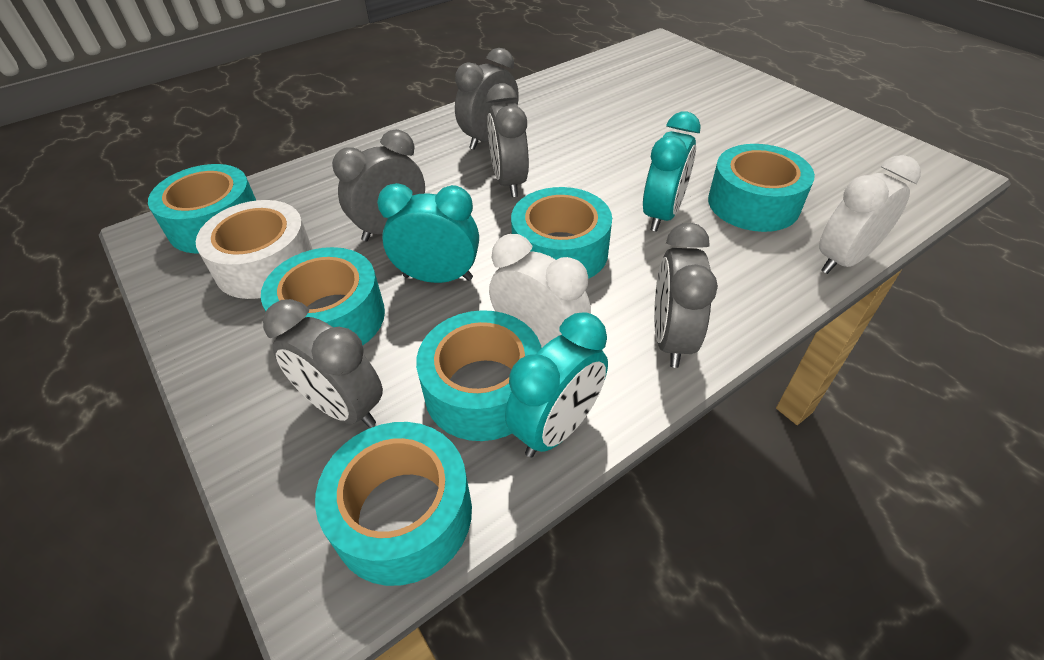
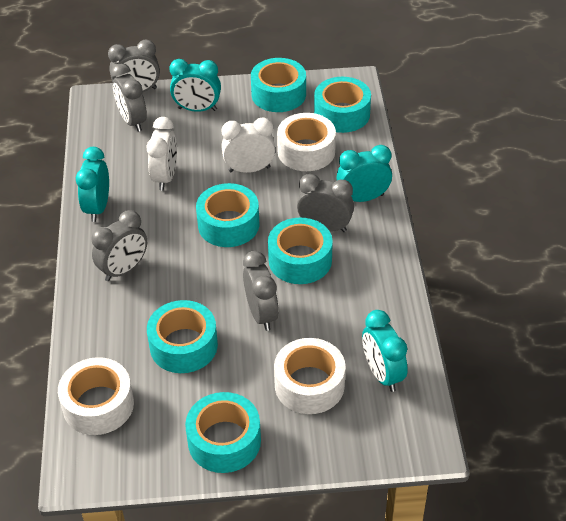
turquoise clock: [377,183,479,283] [505,312,608,457] [643,112,701,232] = 3 -> [76,147,109,222] [169,59,221,112] [336,145,392,202] [362,310,408,392] = 4
white tape: [196,200,313,299] = 1 -> [58,357,134,435] [274,338,346,414] [277,113,336,171] = 3

